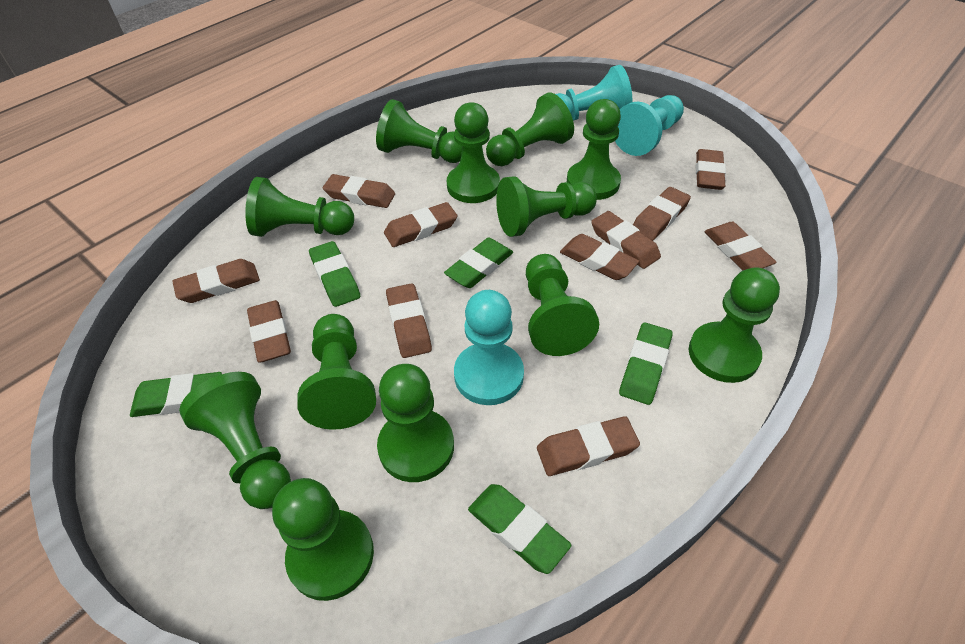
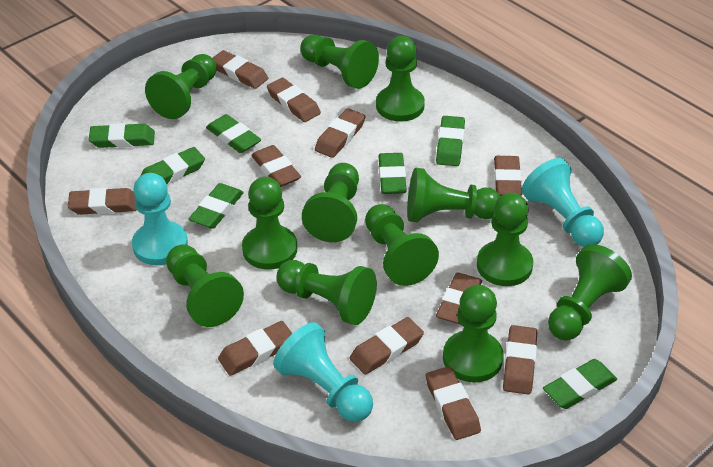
green eraser: [130,372,222,417] [309,241,360,307] [444,237,513,288] [468,484,572,574] [619,322,673,405] = 5 -> [89,123,155,148] [140,147,205,184] [189,183,244,229] [206,114,261,153] [378,153,407,194] [436,116,465,166] [543,359,617,409] = 7

